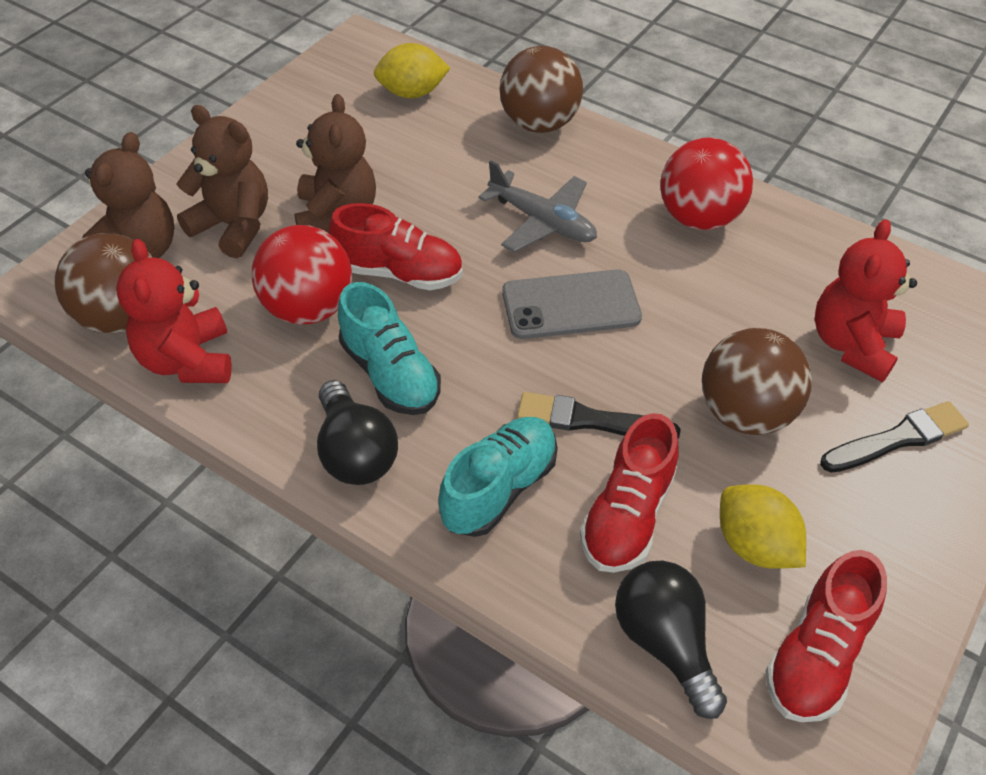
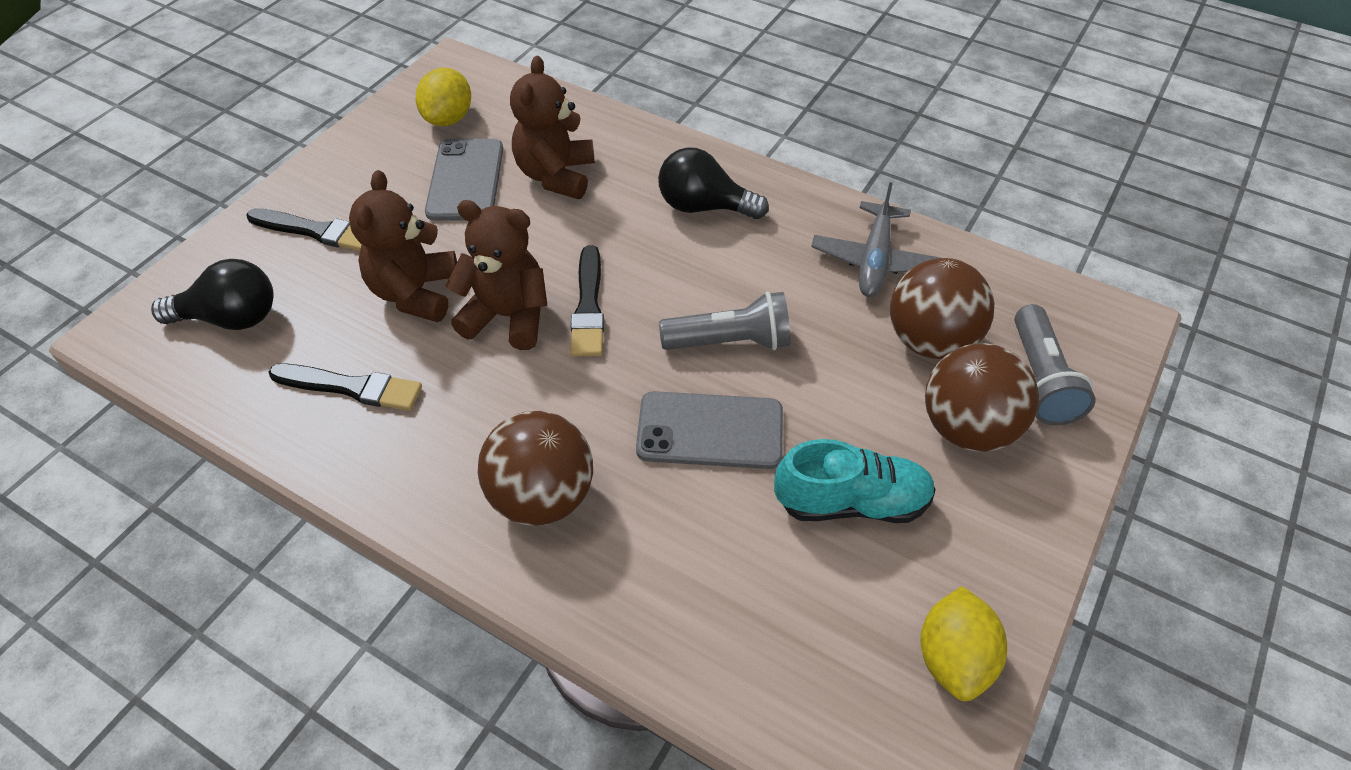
black brush: [517,392,681,439] [820,401,969,473] = 2 -> [246,208,362,251] [269,364,422,411] [570,245,604,357] = 3
grey flashlight: none = 0 -> [659,291,790,350] [1014,304,1096,426] = 2
grey phone: [502,269,642,339] = 1 -> [425,138,503,221] [636,391,783,469] = 2
red ball: [251,225,352,325] [660,137,753,230] = 2 -> none = 0
red shoe: [329,203,463,290] [580,413,679,573] [765,550,887,722] = 3 -> none = 0
red teddy bear: [116,239,232,383] [815,219,917,382] = 2 -> none = 0
turquoise shoe: [338,282,441,415] [439,417,558,537] = 2 -> [774,439,936,523] = 1

